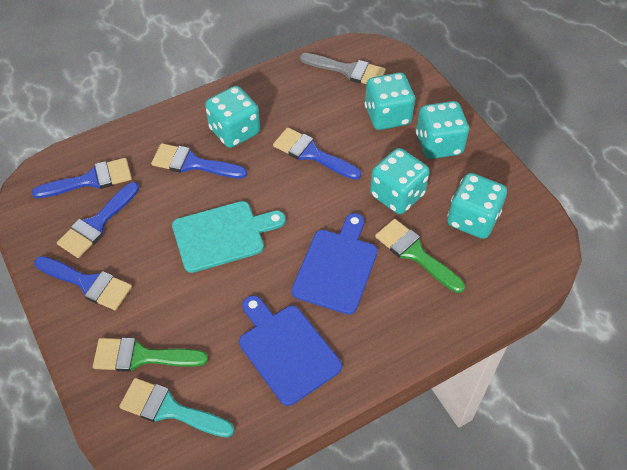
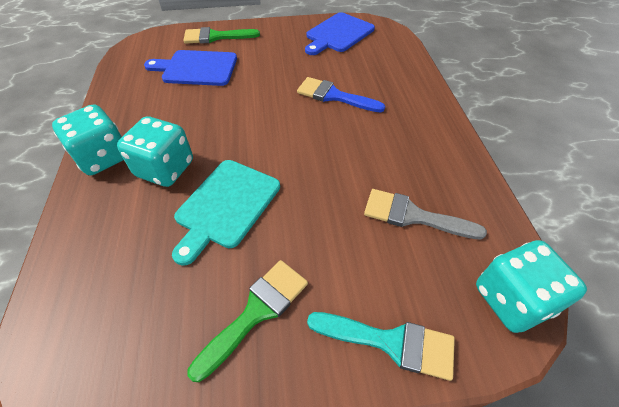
blue brush: [32,158,132,198] [34,256,132,310] [57,182,139,258] [151,143,247,178] [273,128,361,180] = 5 -> [297,77,385,113] = 1
turquoise dice: [205,86,260,148] [365,73,415,130] [370,148,430,214] [416,101,469,159] [447,173,507,239] = 5 -> [52,104,124,175] [117,116,193,187] [476,240,587,333] = 3

